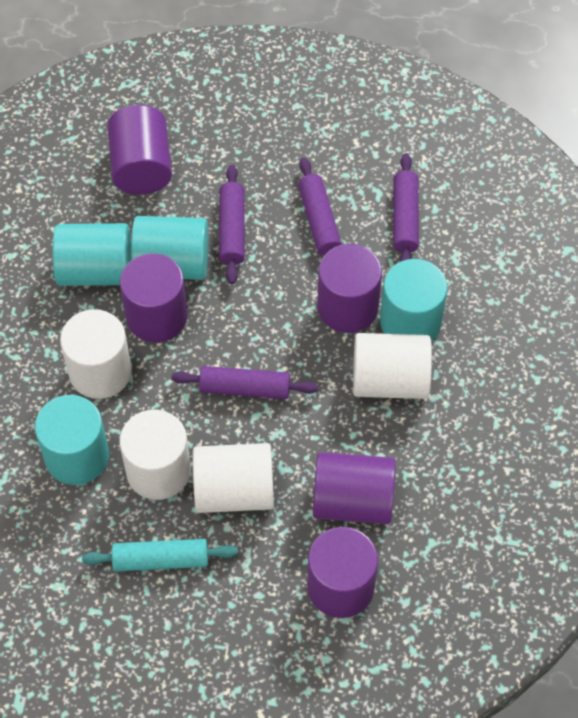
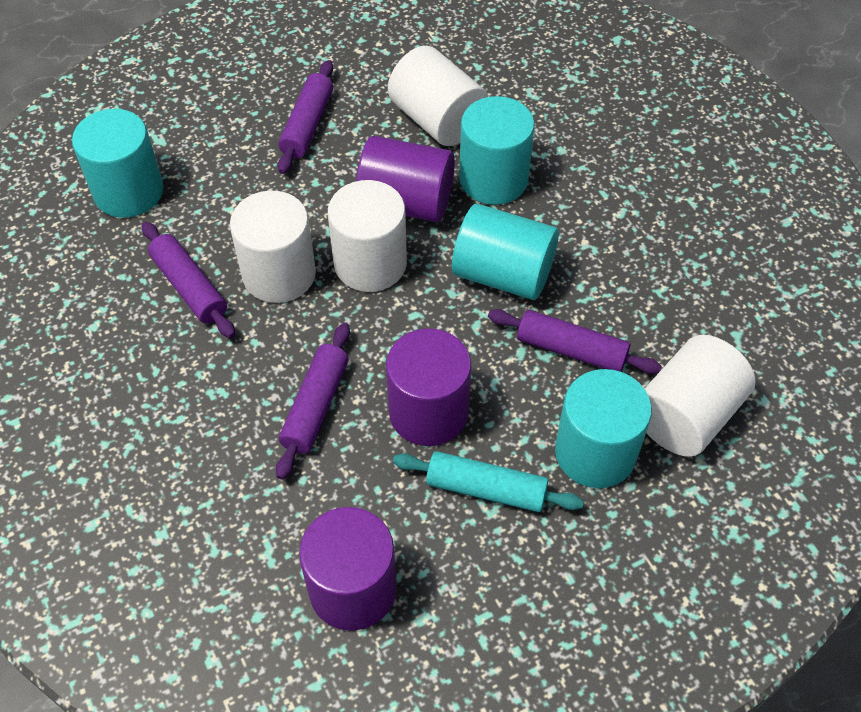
purple cylinder: [107,105,172,195] [120,253,188,342] [307,527,378,618] [313,452,396,524] [317,244,382,333] = 5 -> [299,507,397,631] [356,136,455,222] [386,328,472,446] = 3

